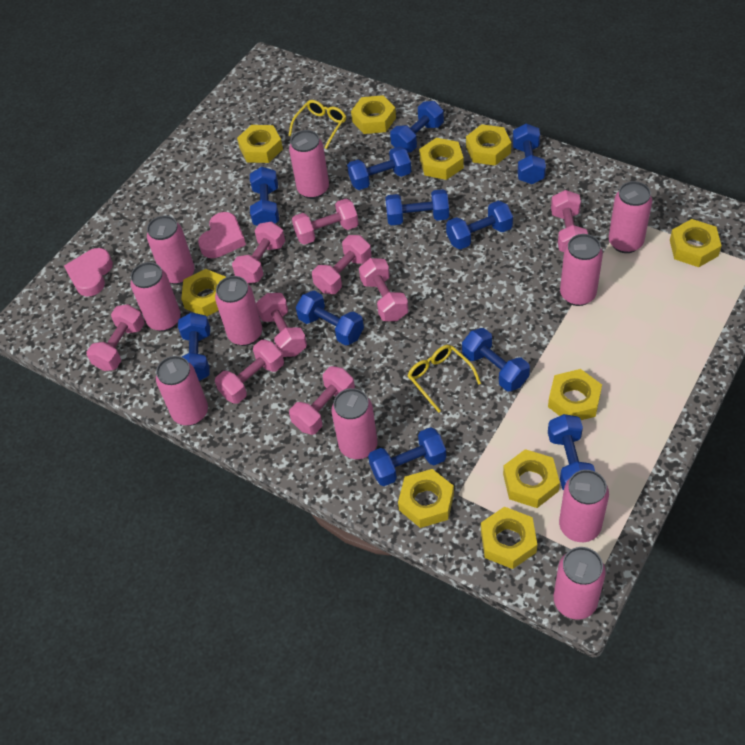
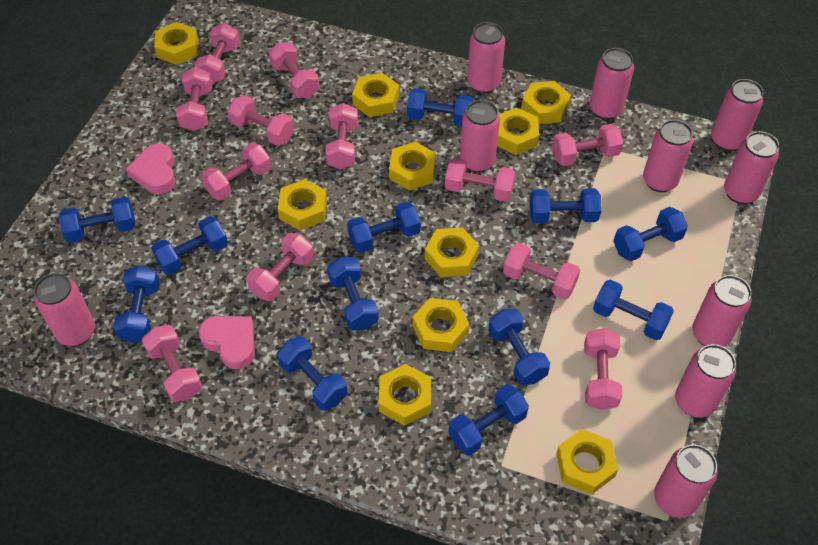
blue dumbbell: [178,312,210,381] [250,167,279,226] [296,291,364,346] [347,146,411,190] [368,427,446,486] [385,189,449,226] [390,101,444,153] [446,201,513,250] [462,328,530,391] [513,124,546,184] [548,414,595,490] = 11 -> [59,197,135,243] [113,265,160,343] [151,216,228,275] [277,336,348,411] [327,257,379,330] [347,201,421,253] [407,88,473,126] [448,384,529,455] [488,309,550,385] [529,188,602,224] [593,279,674,340] [613,207,688,261] = 12
pink dumbbell: [86,304,145,371] [215,340,284,404] [232,221,285,283] [256,293,307,357] [289,366,355,435] [292,199,359,245] [312,235,371,294] [359,258,409,321] [551,190,588,252] = 9 -> [142,325,203,402] [176,67,212,131] [195,23,240,83] [201,143,271,200] [228,95,294,146] [246,233,314,301] [269,42,320,98] [325,103,358,169] [445,158,515,202] [503,243,580,299] [552,124,623,166] [584,328,622,410] = 12
yellow glasses: [288,100,346,149] [408,345,481,413] = 2 -> none = 0

